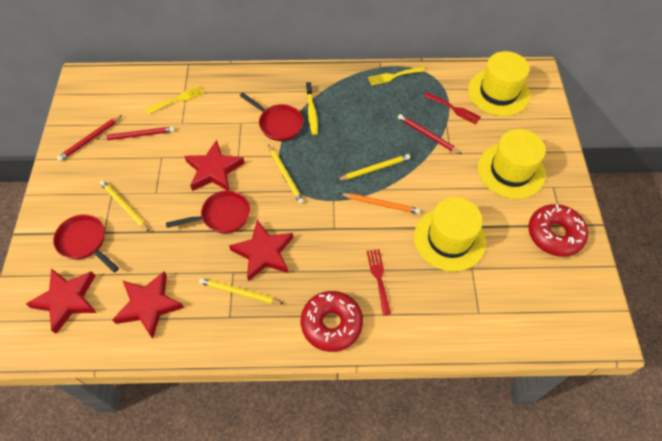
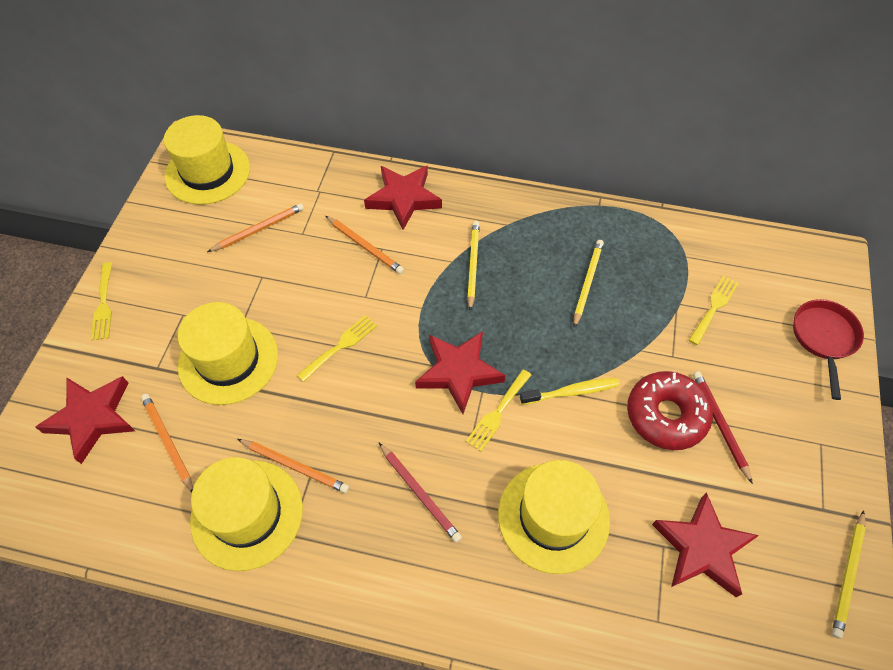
orange pencil: [340,193,420,214] = 1 -> [141,394,193,492] [207,203,304,252] [238,439,349,493] [326,216,404,274] = 4
red donut: [301,291,363,352] [528,204,588,257] = 2 -> [627,371,713,450] = 1
red fork: [367,249,391,316] [424,92,481,125] = 2 -> none = 0
red pan: [53,214,119,272] [166,190,250,234] [240,93,303,141] = 3 -> [793,299,864,400] = 1
red pencil: [57,115,122,161] [97,127,175,140] [398,114,462,154] = 3 -> [379,443,462,543] [693,371,753,484] = 2
yellow fork: [146,86,204,114] [368,67,425,86] = 2 -> [91,262,112,341] [297,315,377,382] [466,369,531,452] [689,275,738,345] = 4
yellow hat: [414,197,486,272] [468,51,530,116] [478,129,546,199] = 3 -> [164,115,250,205] [178,302,278,405] [190,457,303,571] [498,460,610,574] = 4
yellow pencil: [100,180,149,232] [199,278,284,304] [268,144,304,204] [337,154,410,180] = 4 -> [467,221,480,311] [574,240,604,328] [832,510,866,639] = 3

